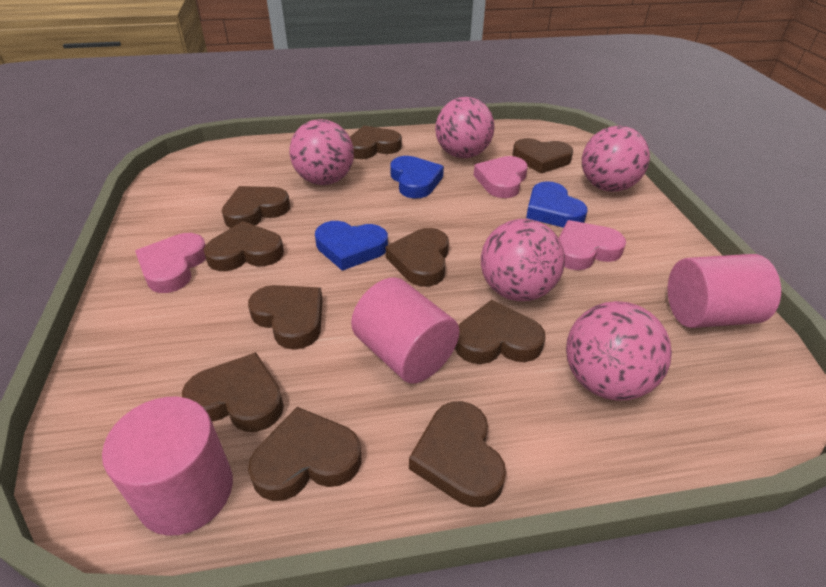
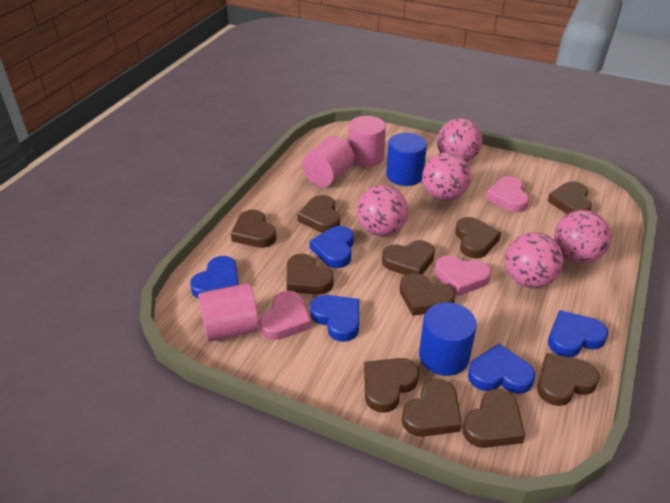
blue cylinder: none = 0 -> [386,133,427,186] [419,302,477,376] = 2
blue heart: [315,221,388,271] [390,156,444,199] [526,181,588,228] = 3 -> [190,256,239,299] [310,226,354,268] [310,295,359,342] [468,344,535,394] [548,310,608,357] = 5
brown heart: [182,352,284,432] [204,221,284,271] [222,186,290,228] [248,285,323,350] [248,407,362,501] [350,126,402,159] [386,228,449,287] [409,401,506,507] [455,300,545,364] [512,138,573,173] = 10 -> [231,210,276,248] [286,253,334,294] [297,195,340,233] [364,358,419,413] [382,240,435,275] [400,273,455,316] [402,379,462,437] [455,217,501,258] [462,389,525,448] [537,353,600,406] [547,181,592,214] = 11

